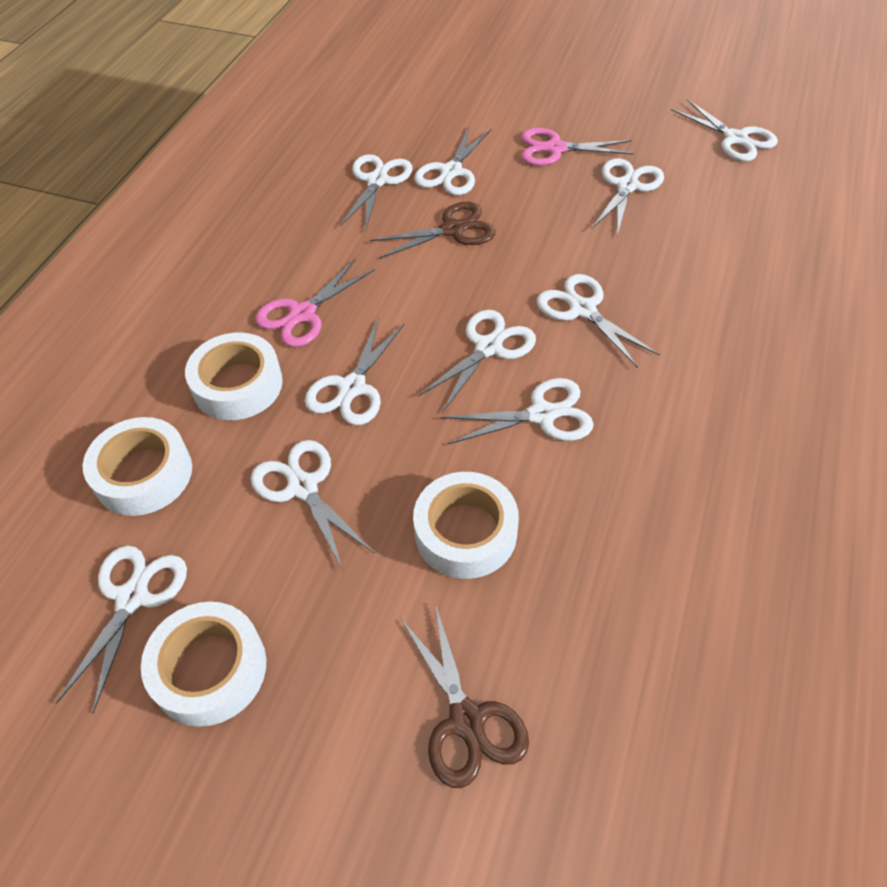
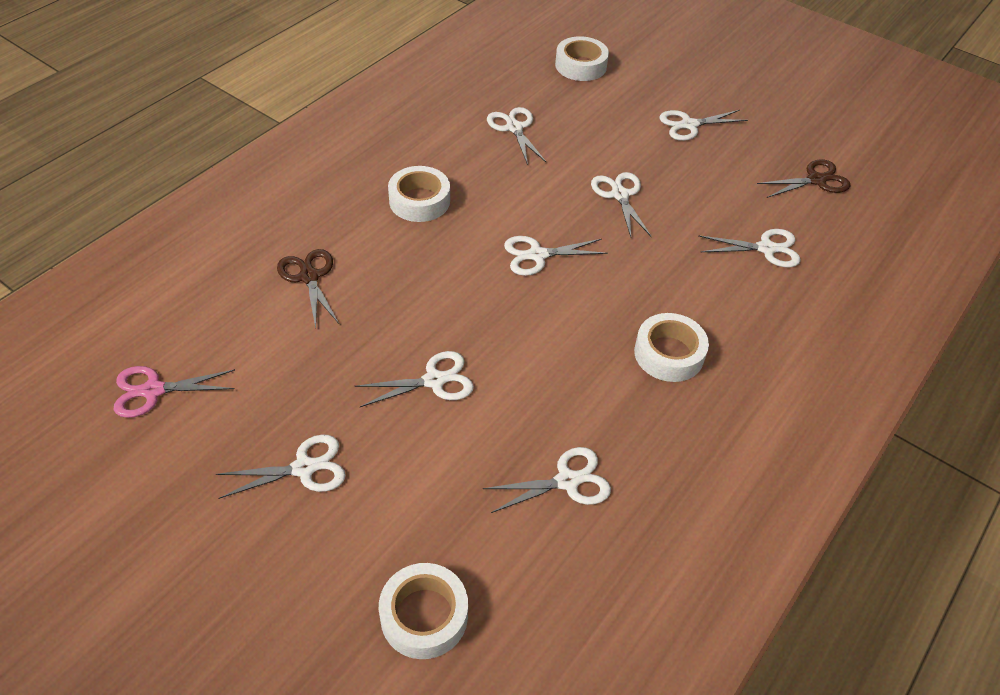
pink scissors: [255,259,375,347] [521,128,634,166] = 2 -> [114,366,235,418] = 1
white scissors: [55,546,187,714] [251,440,374,570] [305,317,405,425] [340,154,413,232] [414,127,491,195] [418,310,536,413] [441,378,594,444] [537,274,660,368] [592,158,664,236] [671,99,778,161] = 10 -> [216,434,346,499] [354,351,474,407] [483,447,611,513] [487,107,546,165] [504,236,608,276] [591,172,652,237] [659,110,748,141] [699,229,801,267] = 8

